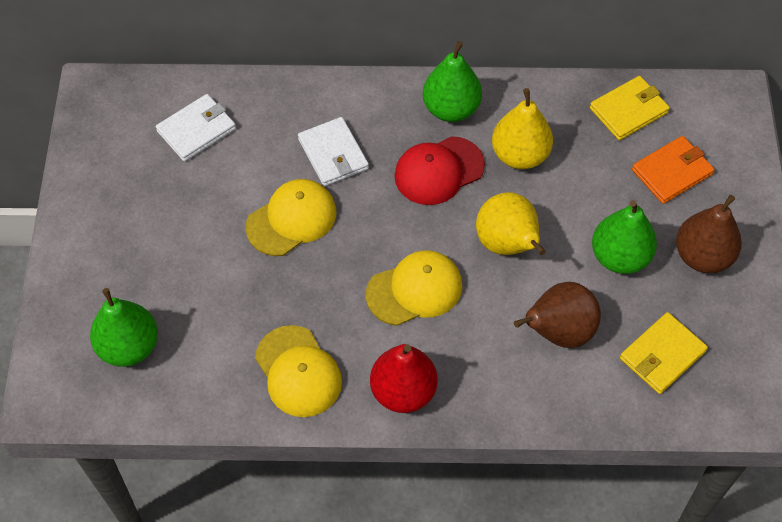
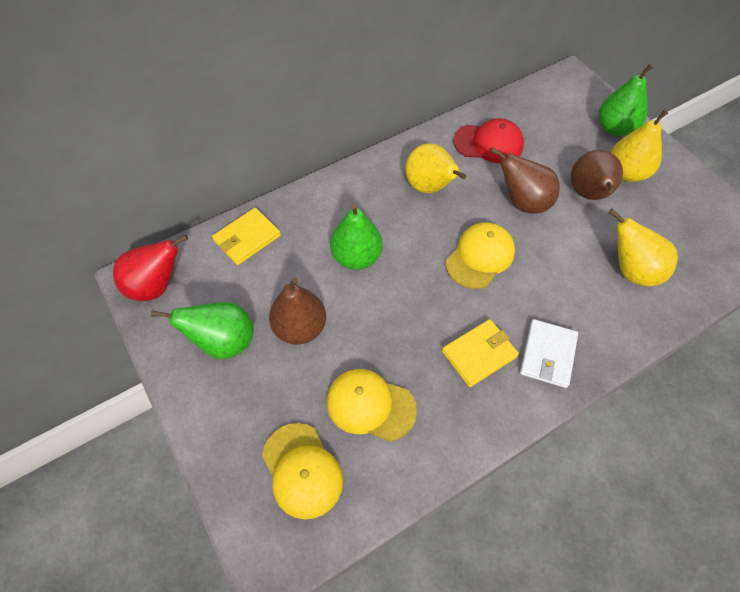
brown pear: [514,282,601,348] [676,195,742,273] = 2 -> [269,277,326,345] [491,147,560,213] [571,150,623,200] = 3
orange wallet: [632,136,714,204] = 1 -> none = 0
white wallet: [156,94,236,162] [298,117,369,186] = 2 -> [520,319,578,388] = 1
yellow pear: [476,192,546,255] [492,88,553,169] = 2 -> [405,143,467,193] [609,208,678,286] [611,110,668,182] = 3

